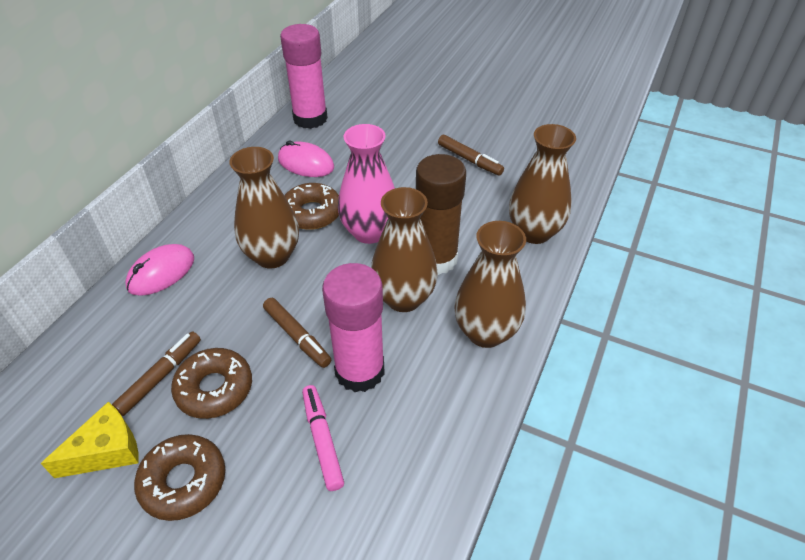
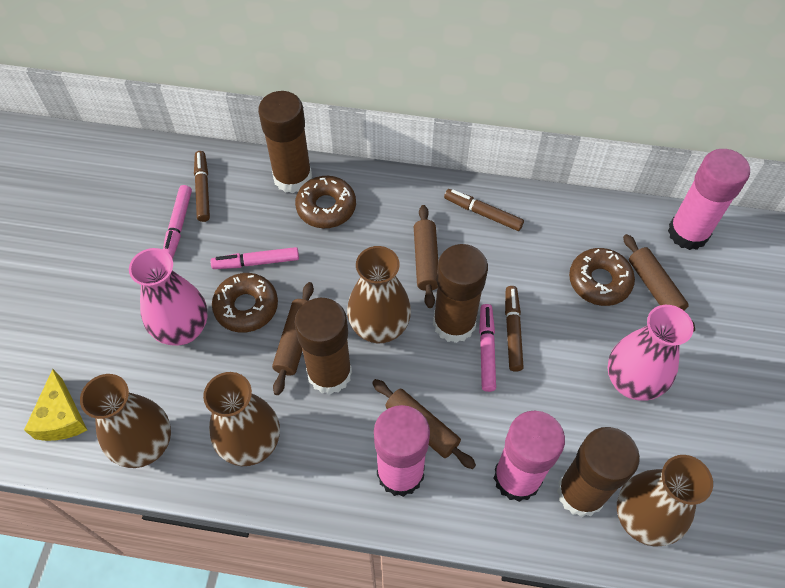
brown glue stick: [416,154,466,275] = 1 -> [258,91,312,193] [295,298,352,394] [433,244,488,343] [557,427,640,517] = 4
brown rolling pin: none = 0 -> [272,282,314,395] [372,379,476,469] [414,205,438,308] [623,234,695,332] = 4
pink glue stick: [280,24,328,129] [322,263,385,392] = 2 -> [374,405,430,497] [494,411,565,502] [668,149,750,250] = 3
pink marker: [302,385,344,491] = 1 -> [163,185,192,259] [211,247,299,269] [479,304,496,392] = 3
pink mouse: [126,244,194,296] [278,140,334,177] = 2 -> none = 0
pink vase: [338,124,395,244] = 1 -> [129,248,208,346] [607,305,694,401] = 2

